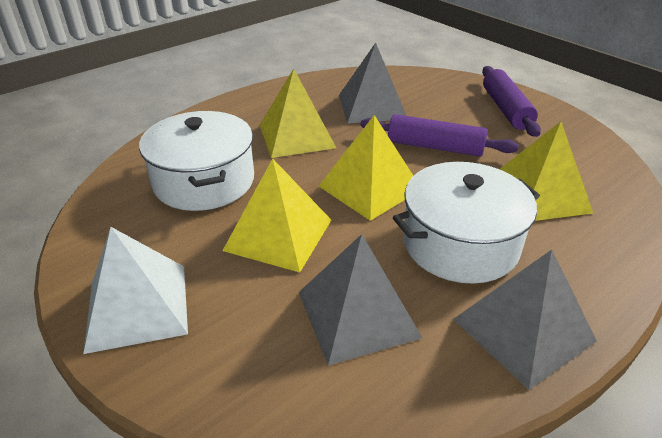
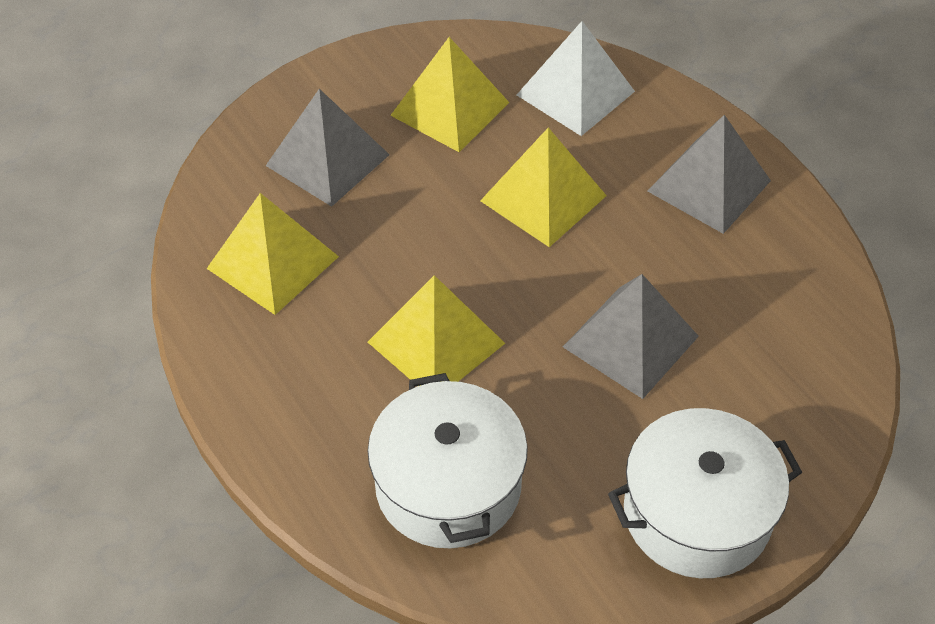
purple rolling pin: [360,114,519,157] [482,66,541,137] = 2 -> none = 0

